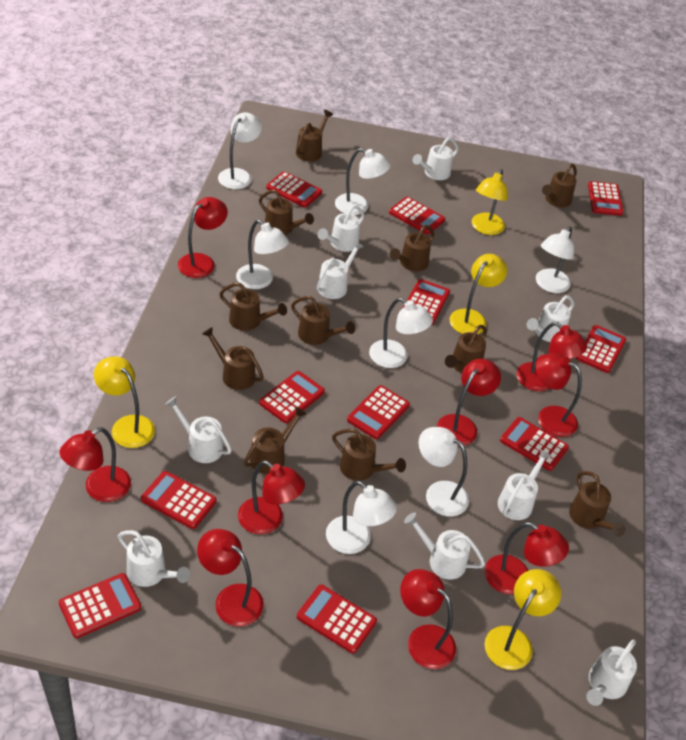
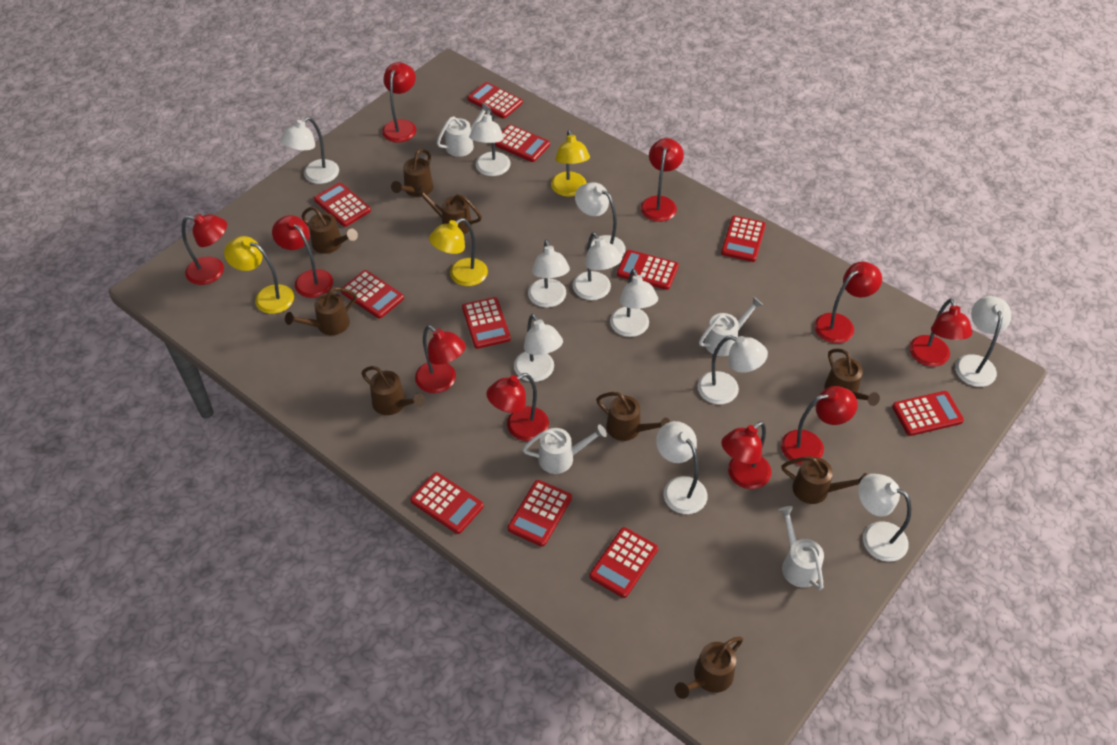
brown watering can: [202,327,264,390] [219,282,287,331] [244,406,307,474] [259,190,314,235] [291,296,355,345] [296,110,333,162] [332,429,406,481] [390,225,434,271] [445,325,487,373] [542,164,577,207] [569,471,626,537] = 11 -> [285,287,357,335] [301,207,358,254] [361,366,425,415] [391,149,433,197] [414,186,482,234] [596,392,670,441] [675,636,743,699] [781,456,867,504] [824,348,880,406] = 9
red lamp: [59,427,131,502] [178,197,228,278] [197,529,264,626] [238,461,305,534] [400,569,456,669] [437,359,501,446] [485,522,569,594] [516,322,587,391] [535,353,582,437] = 9 -> [182,214,227,285] [272,215,333,298] [382,62,416,143] [415,325,466,393] [487,373,549,441] [641,138,684,222] [721,421,772,489] [781,386,858,465] [814,261,882,343] [909,298,972,367] = 10
white lamp: [218,112,262,189] [236,220,289,289] [326,481,397,554] [335,148,391,215] [369,298,433,368] [418,427,469,516] [536,226,574,293] = 7 -> [280,117,339,184] [469,109,511,176] [514,314,563,382] [528,239,570,308] [573,232,622,300] [575,182,625,257] [610,269,658,337] [656,421,708,514] [697,336,768,404] [858,474,912,562] [955,296,1011,387] = 11
white watering can: [118,530,190,587] [165,396,232,463] [316,241,364,299] [317,205,364,252] [404,512,485,580] [413,137,458,180] [498,449,552,520] [527,295,574,342] [586,639,637,706] = 9 -> [437,103,491,157] [523,424,607,474] [699,297,763,356] [778,506,824,590] = 4
yellow lamp: [94,356,155,448] [450,254,507,334] [472,169,508,235] [485,569,561,670] = 4 -> [224,236,294,314] [429,218,488,286] [551,129,590,197] = 3

